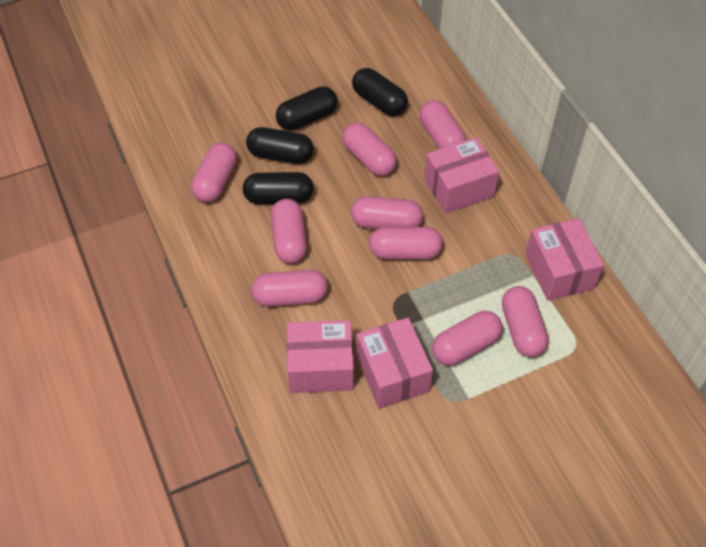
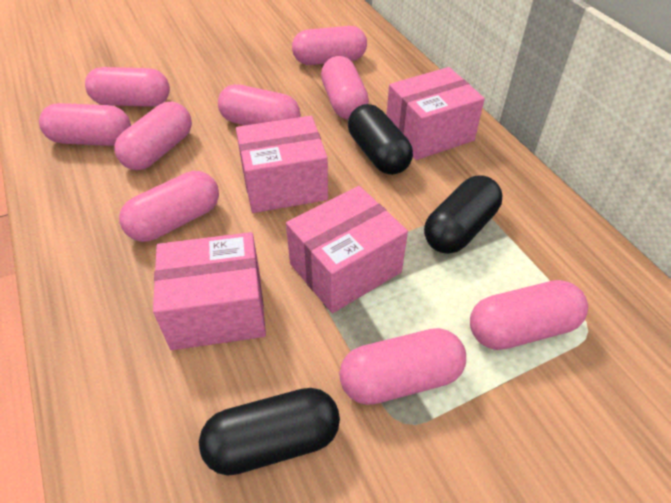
black capsule: [243,172,314,204] [246,127,314,164] [276,86,338,130] [352,68,408,116] = 4 -> [199,388,340,476] [348,104,413,175] [424,175,502,254] = 3

